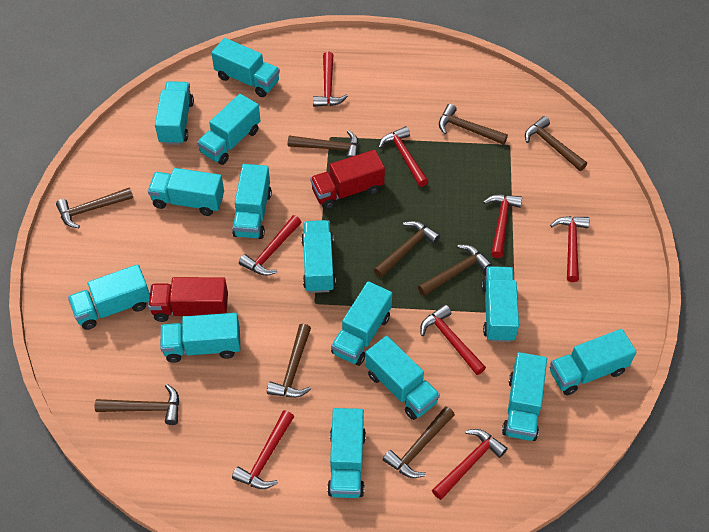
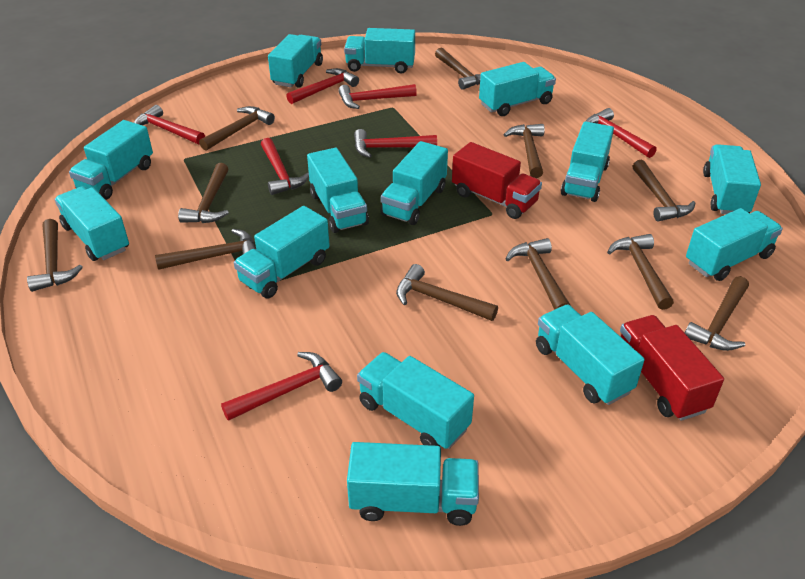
brown hammer: [56,187,133,228] [95,384,179,425] [267,324,311,398] [288,130,359,158] [374,221,440,278] [383,406,455,478] [418,245,492,296] [439,104,508,145] [525,116,587,171] = 9 -> [27,219,83,292] [155,229,256,270] [178,163,229,223] [199,106,275,151] [396,264,498,321] [435,48,481,90] [503,124,545,178] [506,238,571,310] [607,234,674,310] [632,160,696,222] [685,276,749,351] = 11
red hammer: [232,410,294,489] [239,215,301,276] [313,52,348,107] [378,126,428,187] [420,304,486,375] [432,429,508,500] [483,194,522,258] [550,216,589,282] = 8 -> [134,105,205,145] [221,352,342,421] [261,138,309,195] [286,68,359,104] [338,84,417,109] [354,129,437,158] [586,108,657,158] = 7

